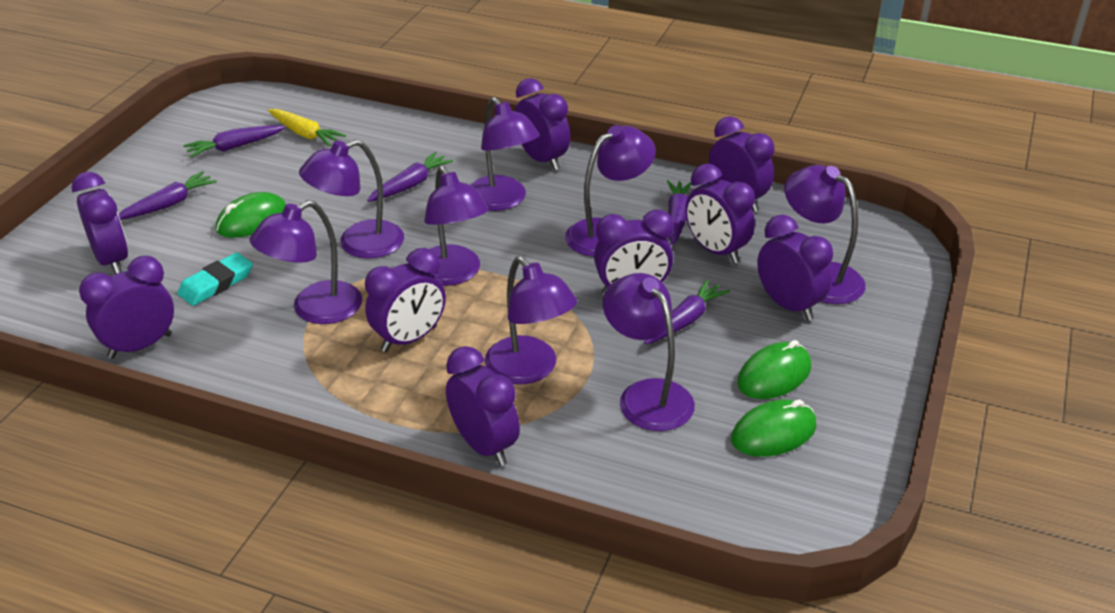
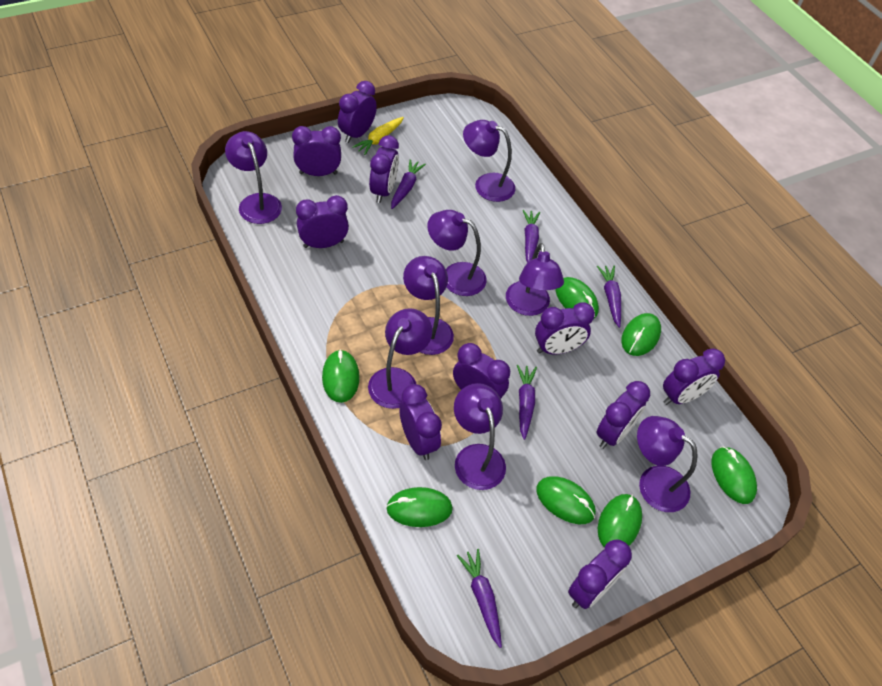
green mouse: [216,192,286,238] [731,399,816,457] [737,340,811,399] = 3 -> [322,349,360,403] [386,487,453,527] [536,476,596,524] [556,277,599,318] [598,494,642,548] [621,313,661,356] [712,447,757,504] = 7
purple clock: [71,172,129,274] [79,256,174,359] [365,248,446,352] [446,346,520,466] [515,78,570,170] [594,210,674,295] [686,164,755,264] [709,116,775,212] [757,215,833,321] = 9 -> [292,126,341,176] [296,195,349,248] [338,81,377,143] [369,135,399,203] [399,384,442,460] [453,343,510,398] [535,302,595,354] [568,540,632,609] [596,381,650,449] [663,348,725,405] = 10
turquoise eraser: [177,252,253,306] = 1 -> none = 0

